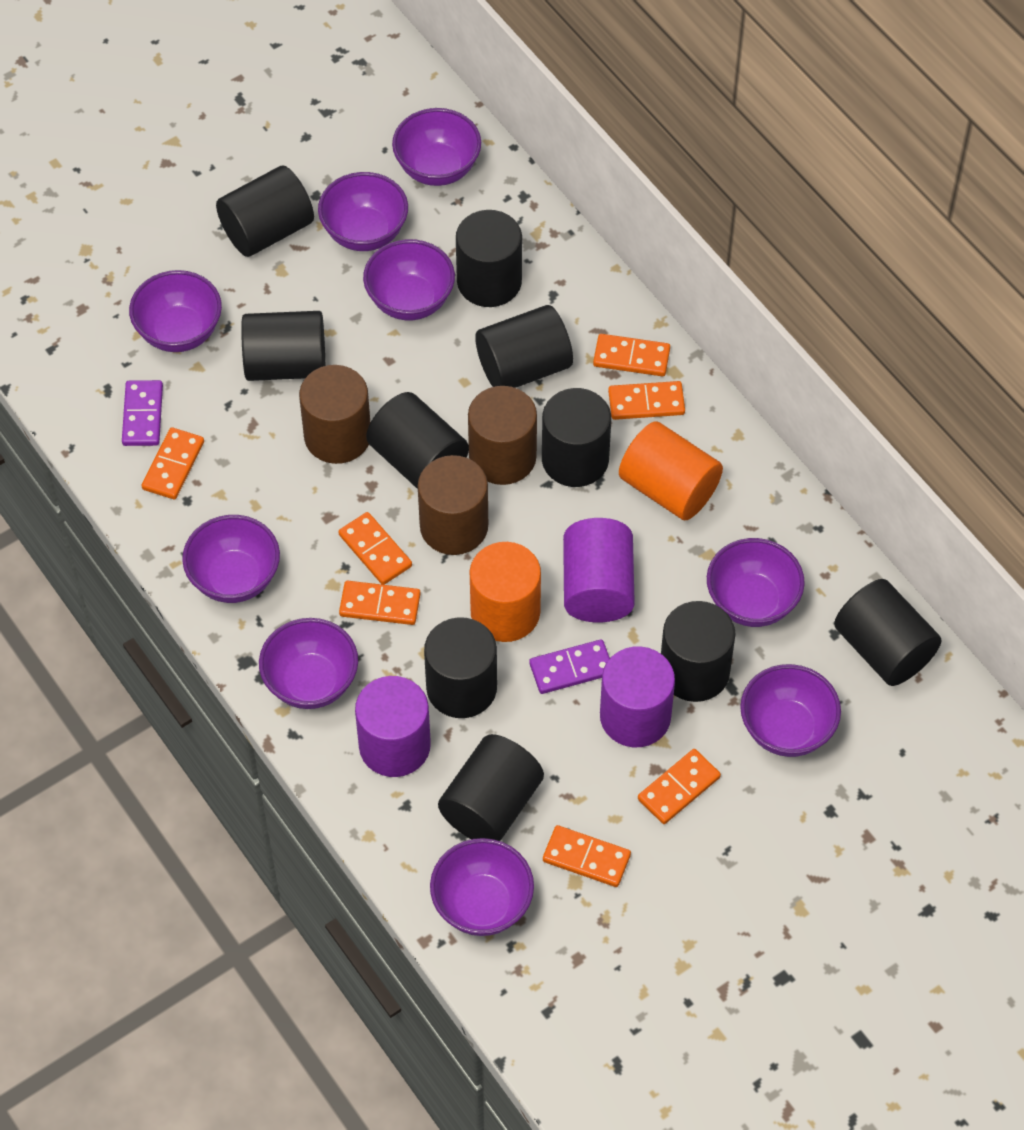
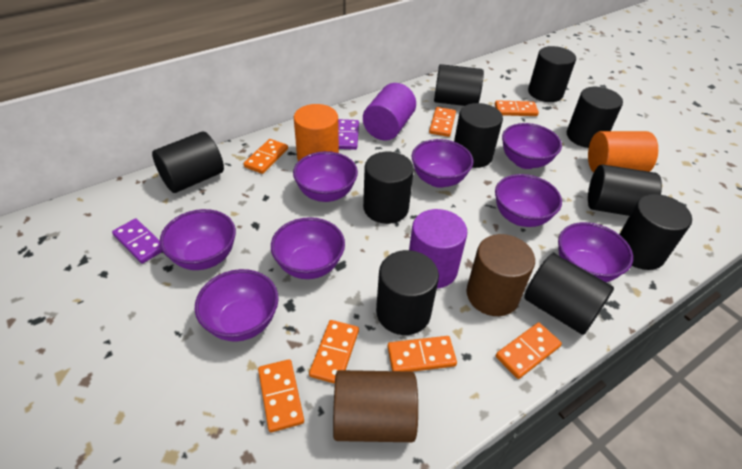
brown cylinder: [299,365,370,464] [418,455,488,555] [468,386,537,485] = 3 -> [333,370,418,442] [466,234,535,316] = 2
purple bowl: [129,270,222,352] [182,515,280,603] [259,618,358,709] [318,172,408,251] [363,239,455,320] [392,108,481,186] [430,838,534,936] [707,538,805,627] [740,664,841,757] = 9 -> [160,209,236,270] [195,269,279,341] [271,217,345,279] [293,151,358,202] [412,139,473,188] [495,174,562,227] [502,123,562,169] [558,222,633,282] = 8
purple cylinder: [355,676,431,777] [563,518,635,622] [600,646,675,747] = 3 -> [363,83,416,141] [409,209,467,288] = 2

